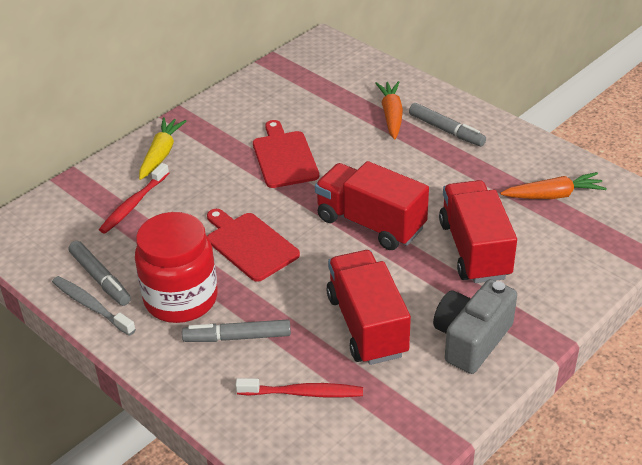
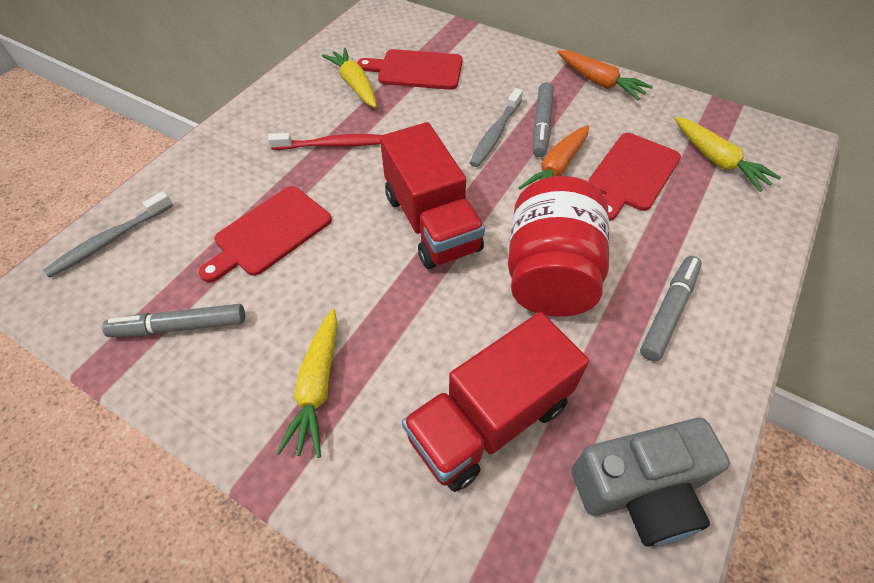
grey toothbrush: [52,276,136,336] = 1 -> [43,191,173,278] [470,88,523,167] = 2
red cutting board: [207,209,300,282] [253,120,319,188] = 2 -> [199,186,332,282] [357,49,463,90] [588,133,681,221] = 3
red toothbrush: [99,163,169,234] [235,378,363,397] = 2 -> [268,133,382,150] = 1
red truck: [315,161,429,250] [326,250,411,365] [439,180,517,283] = 3 -> [380,122,485,269] [402,312,589,492] = 2
yellow carrot: [139,117,186,180] = 1 -> [276,309,337,458] [322,48,377,108] [675,117,781,192] = 3

